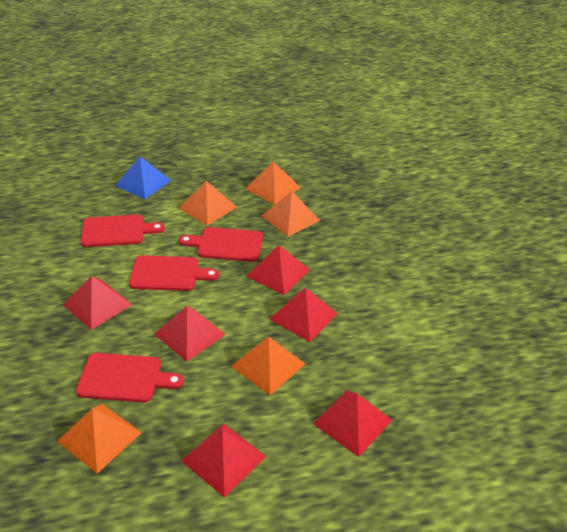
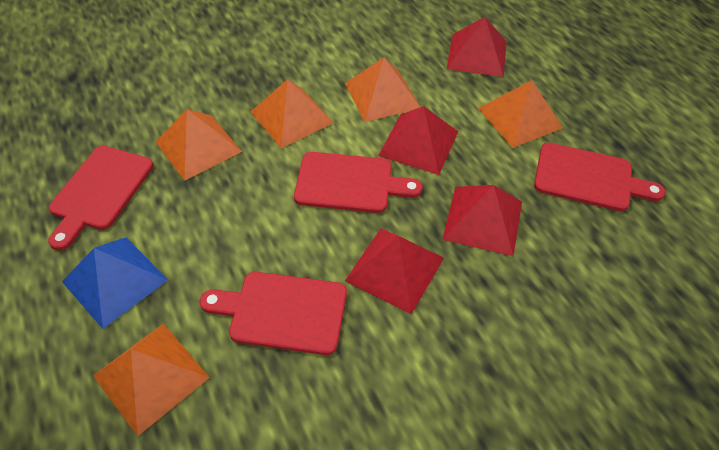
red pyramid: [63,276,132,330] [154,306,226,362] [181,423,267,498] [246,245,310,295] [269,288,338,342] [313,390,392,457] = 6 -> [345,228,444,314] [378,106,458,175] [442,185,522,256] [447,17,507,77] = 4

